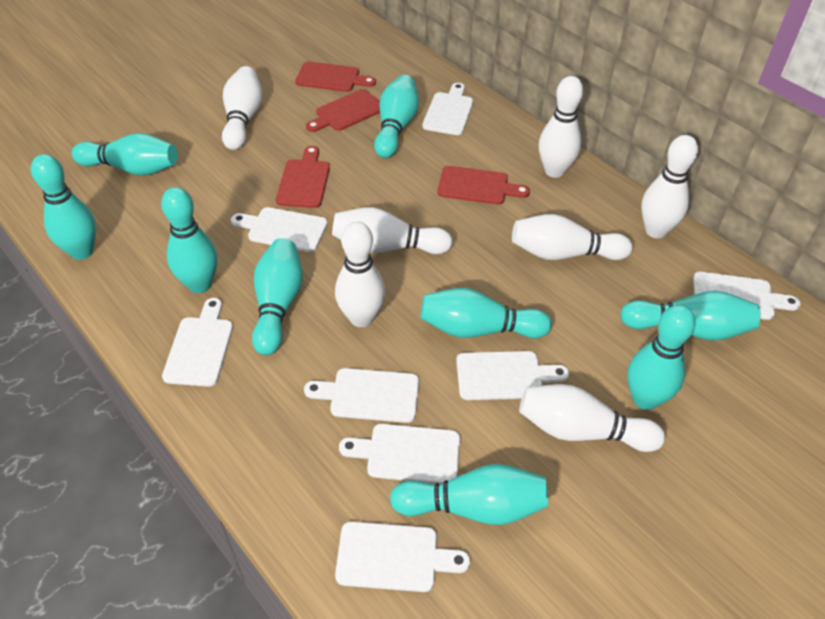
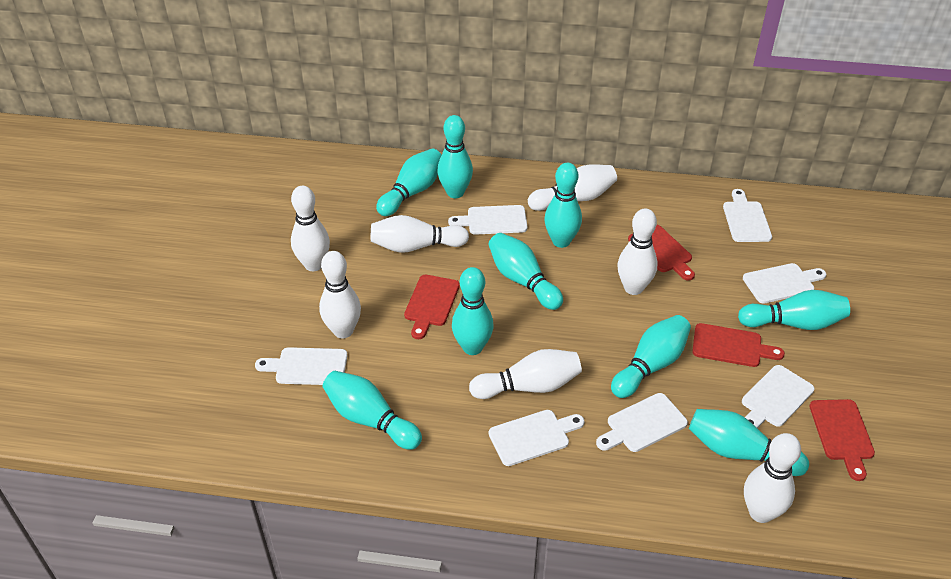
white cutting board: [162,298,233,387] [231,207,328,252] [304,368,419,423] [335,521,470,592] [339,424,460,484] [422,83,474,135] [456,351,569,400] [693,272,801,320] = 8 -> [255,347,347,385] [448,205,528,235] [489,410,584,466] [596,393,688,452] [723,189,772,242] [742,365,815,428] [743,263,826,303] = 7

